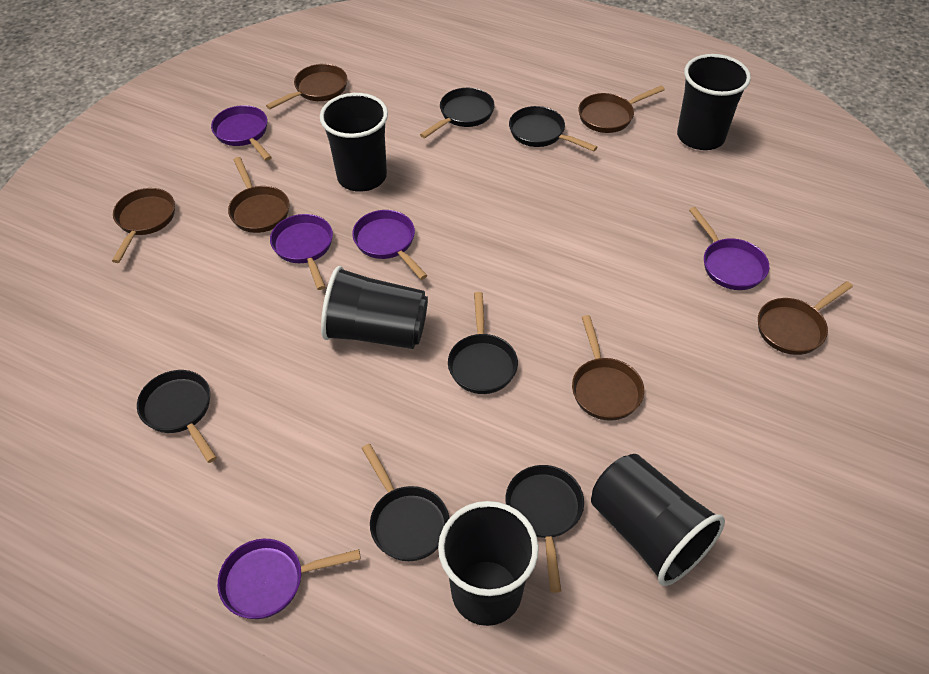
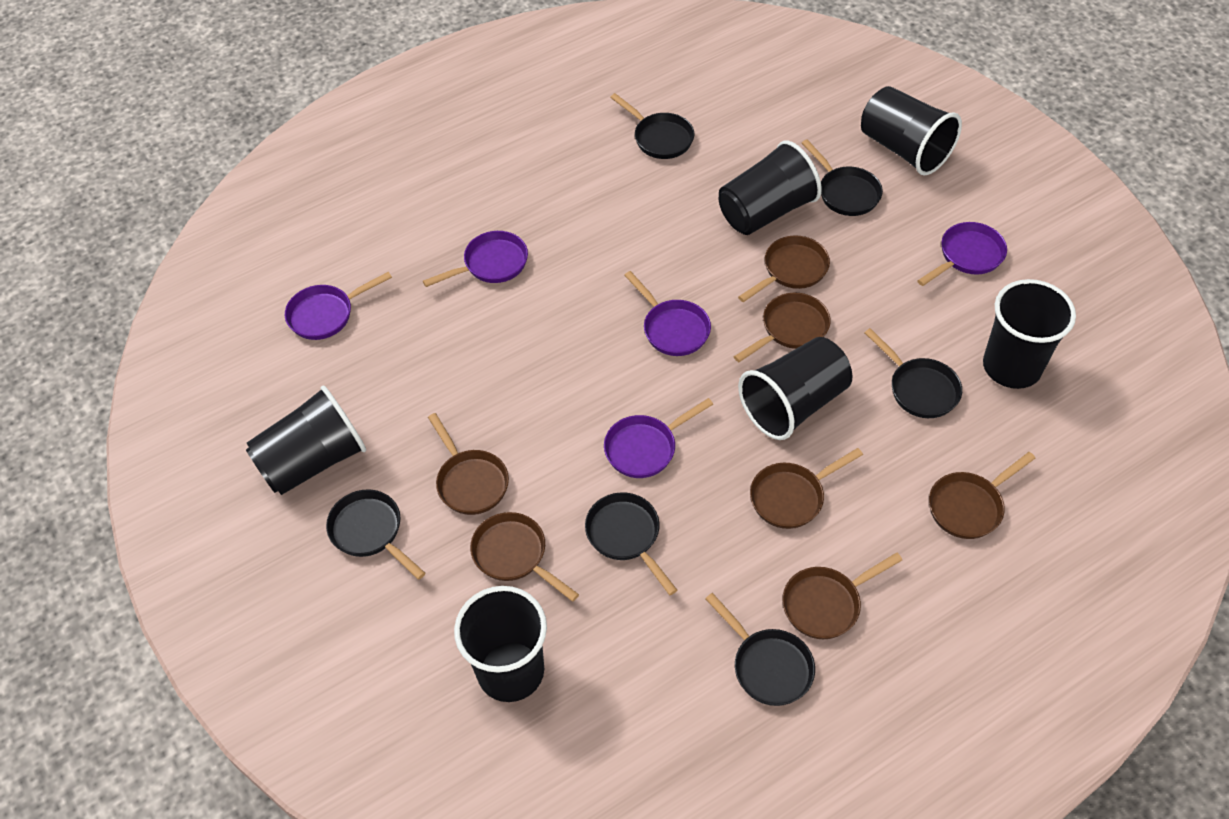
black cup: [320,93,388,192] [321,266,428,349] [438,501,539,626] [591,454,725,586] [677,54,751,150] = 5 -> [246,386,366,495] [454,586,547,702] [719,141,822,235] [738,337,852,440] [861,86,962,175] [983,279,1076,389] = 6
brown pan: [112,188,175,263] [228,157,289,233] [266,64,348,109] [572,315,644,421] [578,85,665,133] [758,281,853,355] = 6 -> [428,413,509,515] [470,512,579,602] [734,293,831,362] [738,236,830,302] [750,448,863,529] [782,552,902,639] [929,452,1035,539] = 7

